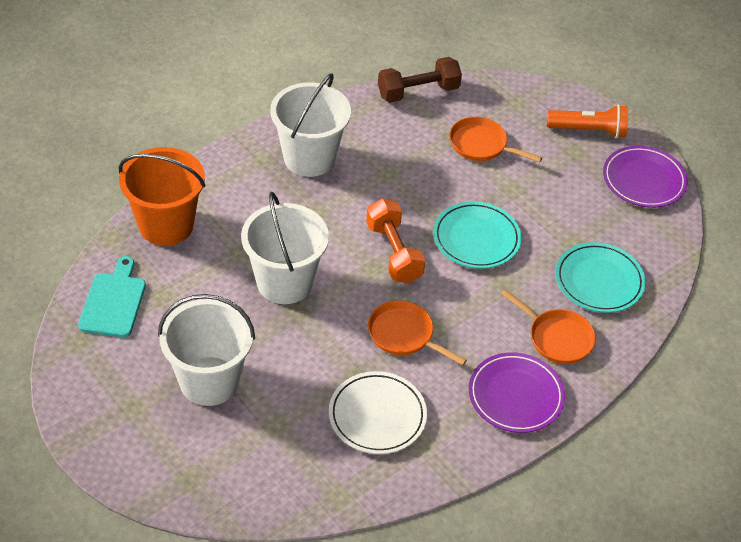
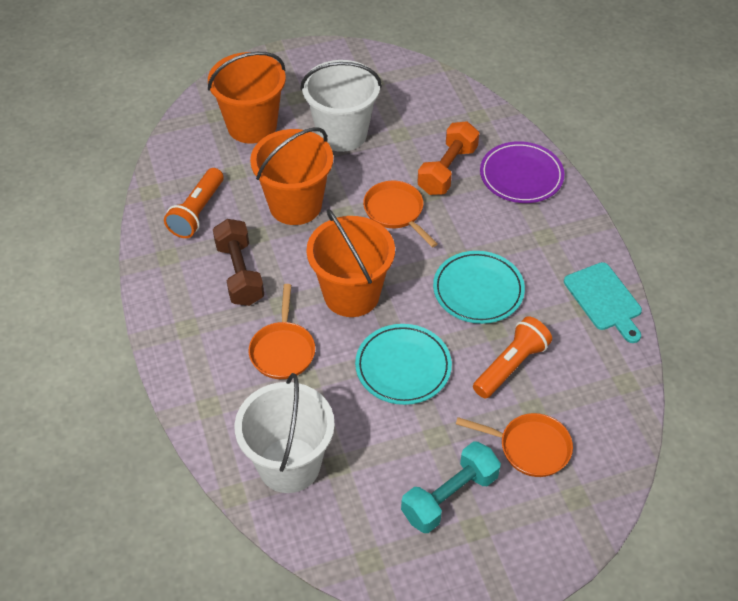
orange bucket: [119,147,205,246] = 1 -> [208,52,286,144] [250,127,333,225] [306,209,395,317] = 3
orange flashlight: [547,104,628,138] = 1 -> [164,168,223,238] [473,316,552,399] = 2
purple plate: [468,352,565,433] [603,146,688,208] = 2 -> [480,141,565,203] = 1
turquoise dumbbell: none = 0 -> [401,441,501,533] = 1
white bucket: [158,294,255,406] [241,192,329,304] [270,73,351,177] = 3 -> [235,373,335,493] [300,60,382,152] = 2
white plate: [329,371,427,454] = 1 -> none = 0

